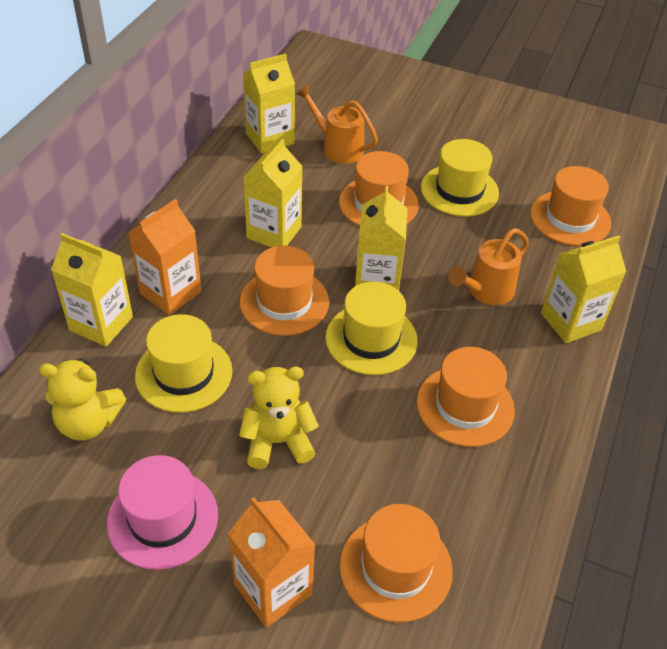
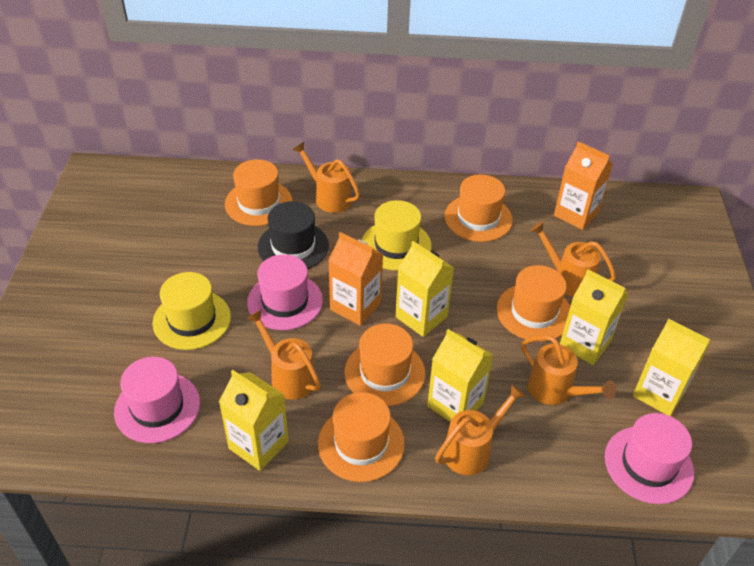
black hat: none = 0 -> [258,201,329,269] = 1
orange watering can: [296,85,378,164] [448,228,529,305] = 2 -> [246,310,321,400] [293,142,360,213] [435,384,526,475] [522,335,616,405] [530,221,616,296] = 5
pink hat: [107,455,218,570] = 1 -> [114,357,200,443] [247,254,323,330] [605,413,694,504] = 3
yellow hat: [135,314,232,413] [325,282,418,375] [421,139,499,217] = 3 -> [152,272,231,350] [362,200,432,271] = 2
yellow teddy bear: [39,358,126,441] [239,366,319,469] = 2 -> none = 0

